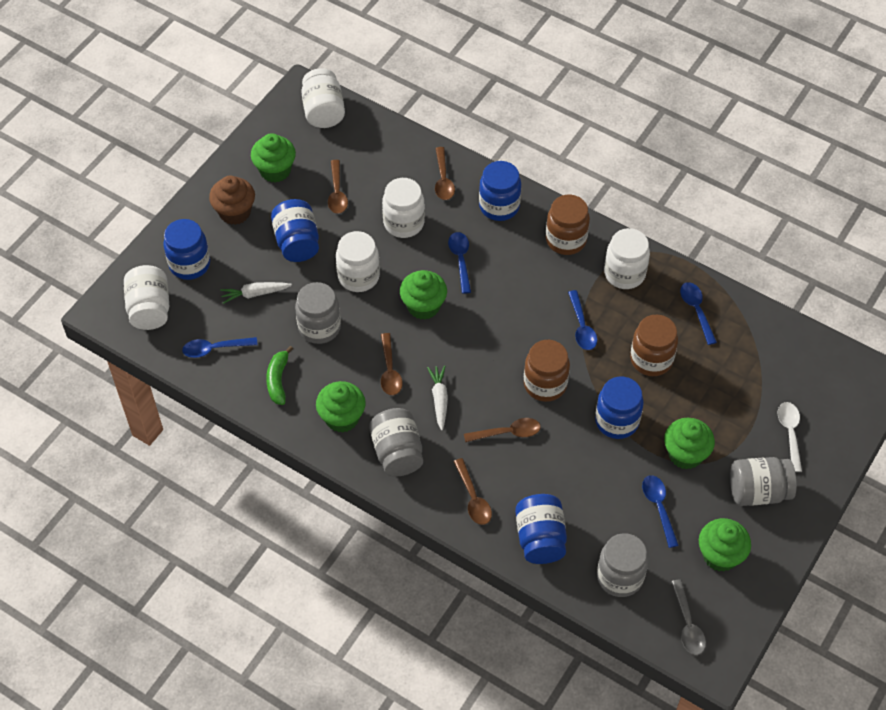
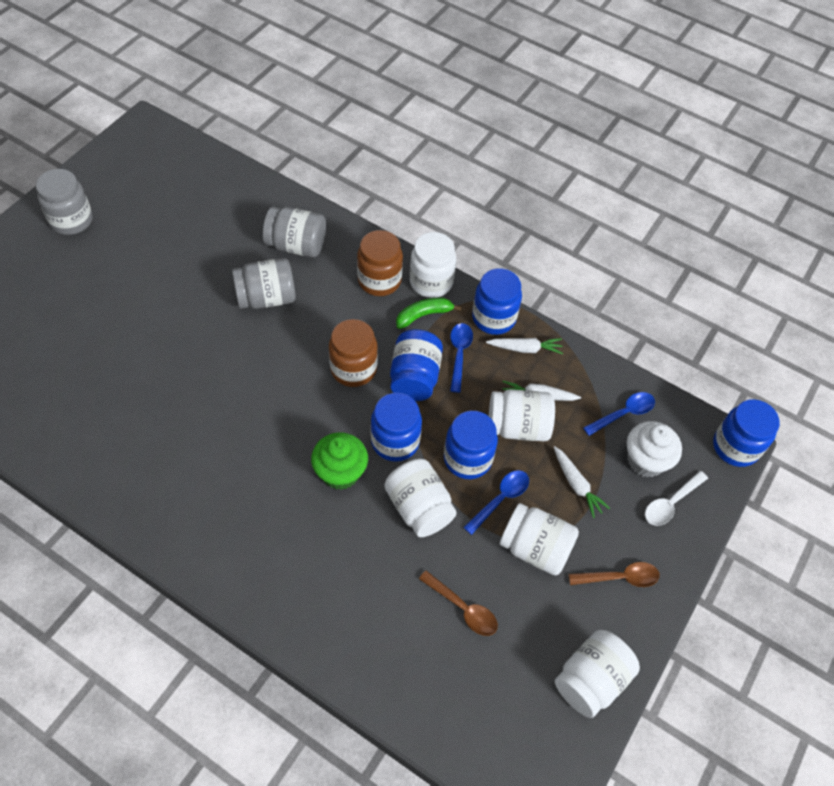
blue spoon: [182,337,258,358] [448,232,471,294] [568,290,597,350] [642,475,679,548] [680,282,717,345] = 5 -> [450,323,473,393] [463,470,529,535] [583,392,655,436] = 3
brown cupcake: [209,176,255,225] = 1 -> none = 0
brown jar: [524,340,570,402] [546,195,590,255] [630,315,678,376] = 3 -> [329,319,378,387] [357,230,403,296] = 2
brown spoon: [328,160,348,214] [381,333,403,395] [435,147,455,200] [453,458,492,525] [464,418,541,442] = 5 -> [419,571,498,636] [569,562,660,587] = 2
green cupcake: [251,133,296,183] [316,381,366,433] [400,270,447,320] [664,418,715,470] [699,518,751,572] = 5 -> [311,432,368,490] = 1
grey jar: [295,282,341,344] [369,408,423,476] [597,533,648,597] [730,457,797,506] = 4 -> [36,169,93,235] [232,258,296,309] [263,207,326,257] = 3
grey spoon: [671,579,706,655] = 1 -> none = 0
white carrot: [220,282,292,304] [427,365,448,430] = 2 -> [486,338,563,354] [502,381,581,401] [554,446,610,518] = 3
white cupcake: none = 0 -> [627,421,682,477] = 1

